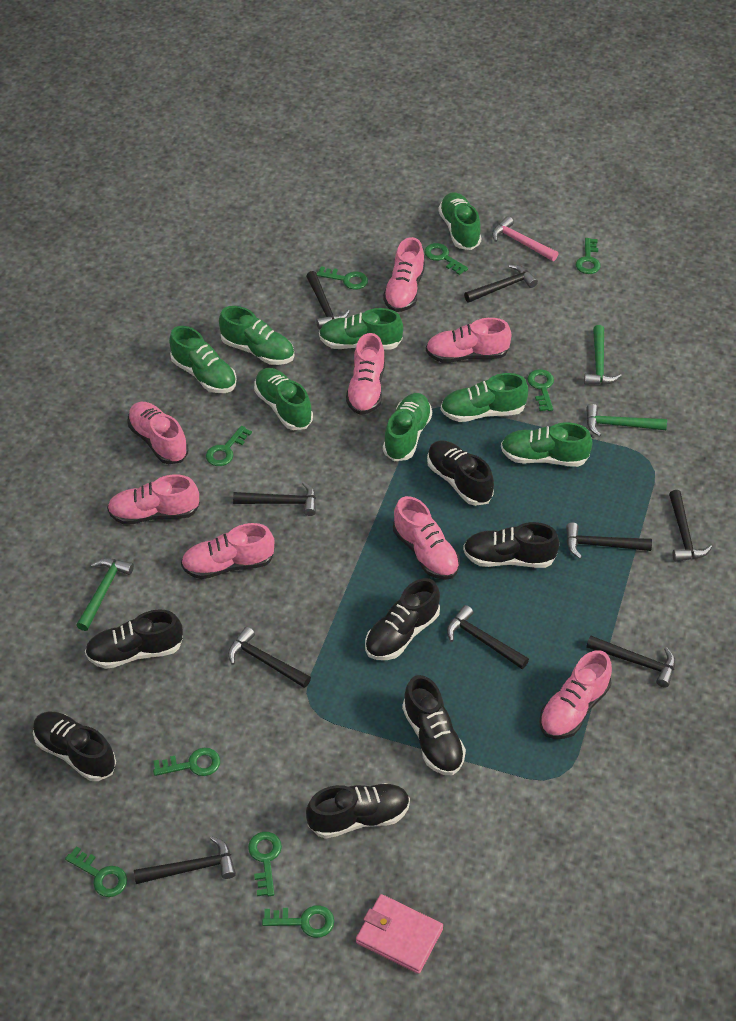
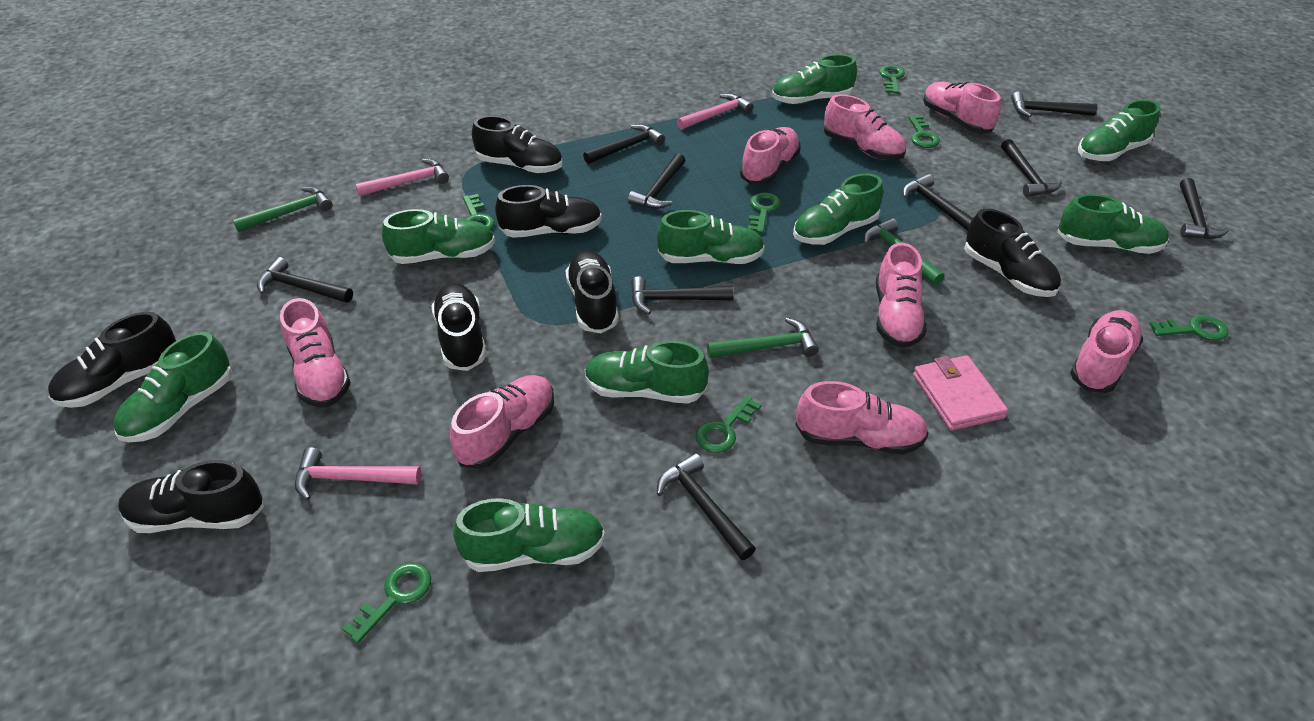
green key: [65,846,127,897] [153,748,220,776] [206,426,252,466] [248,832,282,896] [262,905,334,938] [317,266,368,290] [424,243,468,275] [527,369,554,411] [576,238,601,274] = 9 -> [342,563,431,644] [463,194,494,230] [696,396,761,453] [748,193,781,233] [879,65,905,94] [908,115,940,148] [1149,315,1228,341] = 7
green shoe: [169,326,237,393] [219,306,294,365] [254,368,313,430] [319,308,403,350] [383,393,432,462] [438,192,481,250] [441,373,528,422] [501,422,592,467] = 8 -> [114,332,233,442] [382,209,495,264] [453,498,605,572] [585,341,709,404] [657,210,765,264] [772,54,857,104] [793,174,883,245] [1057,194,1169,254] [1078,100,1160,161] = 9
pink hammer: [492,216,558,261] = 1 -> [295,447,421,500] [355,159,449,196] [677,93,753,130] = 3

